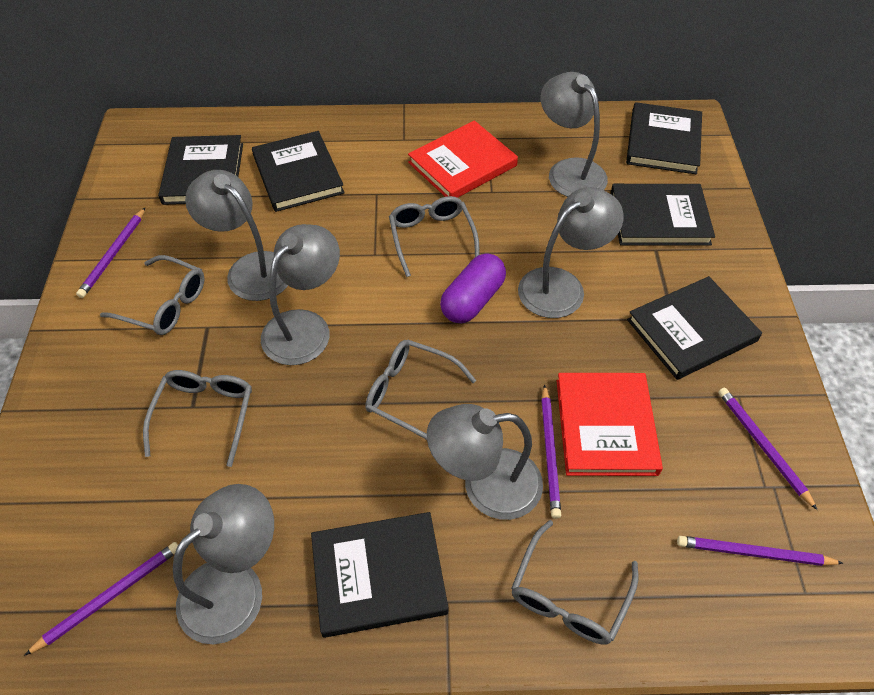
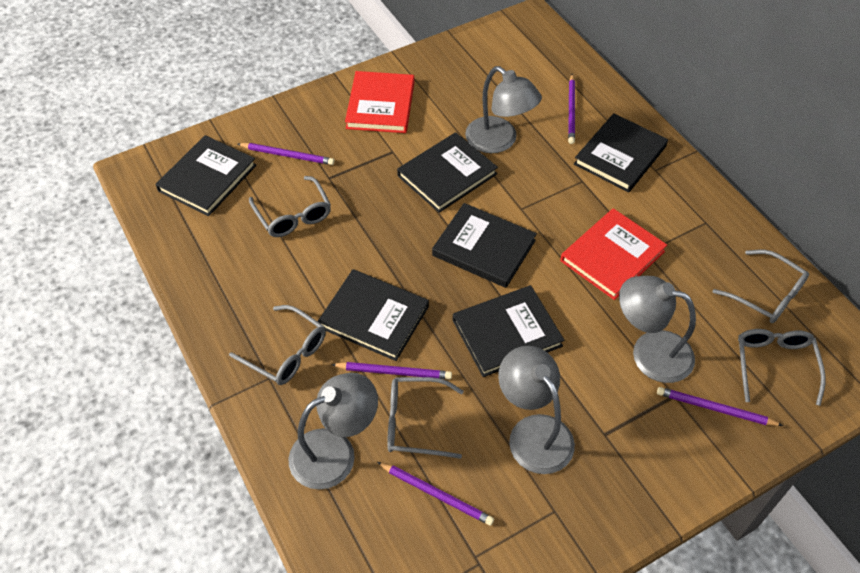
grey lamp: [173,484,274,644] [185,170,288,301] [261,224,340,365] [427,404,543,520] [518,187,624,318] [541,72,608,197] = 6 -> [288,373,378,489] [465,66,542,153] [498,346,575,474] [619,276,696,383] = 4
purple capsule: [440,253,506,323] = 1 -> none = 0

